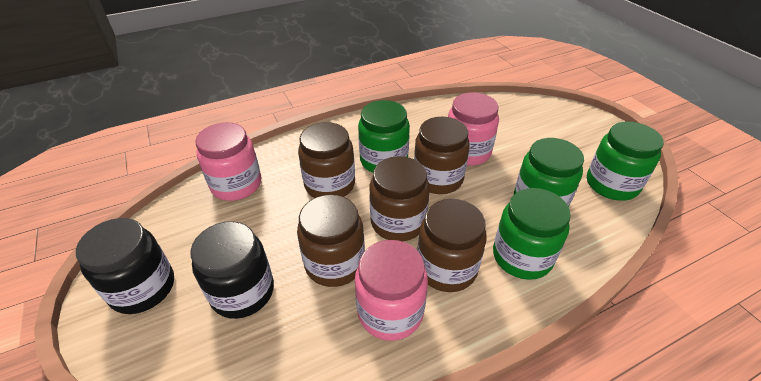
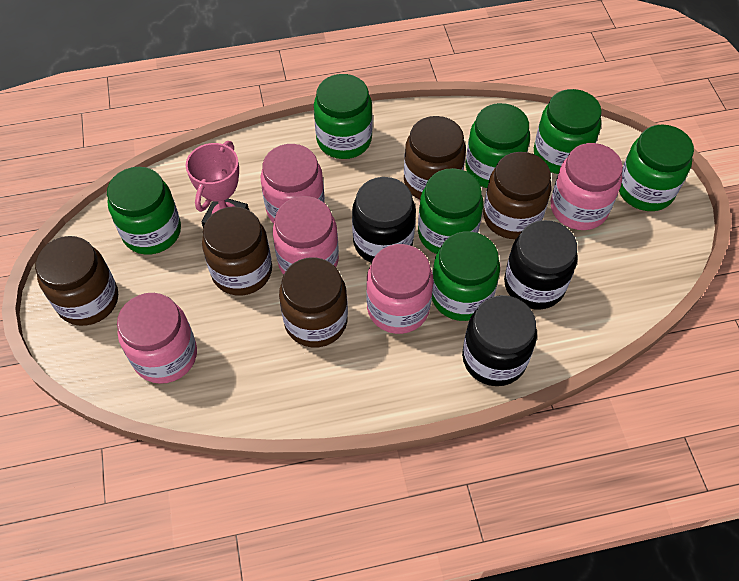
black jar: [76,218,174,314] [190,221,274,319] = 2 -> [352,177,416,263] [462,295,537,386] [504,220,578,309] = 3
green jar: [358,100,410,173] [493,188,571,280] [514,138,584,207] [587,121,664,201] = 4 -> [107,167,181,255] [314,74,373,159] [418,168,483,254] [432,231,500,321] [465,103,530,188] [534,89,602,174] [619,125,694,211] = 7
pink jar: [195,122,261,201] [355,240,428,341] [448,92,499,166] = 3 -> [117,293,197,384] [261,144,325,223] [273,196,339,274] [366,244,433,334] [551,143,623,230] = 5
pink trophy: none = 0 -> [186,141,249,228] = 1

